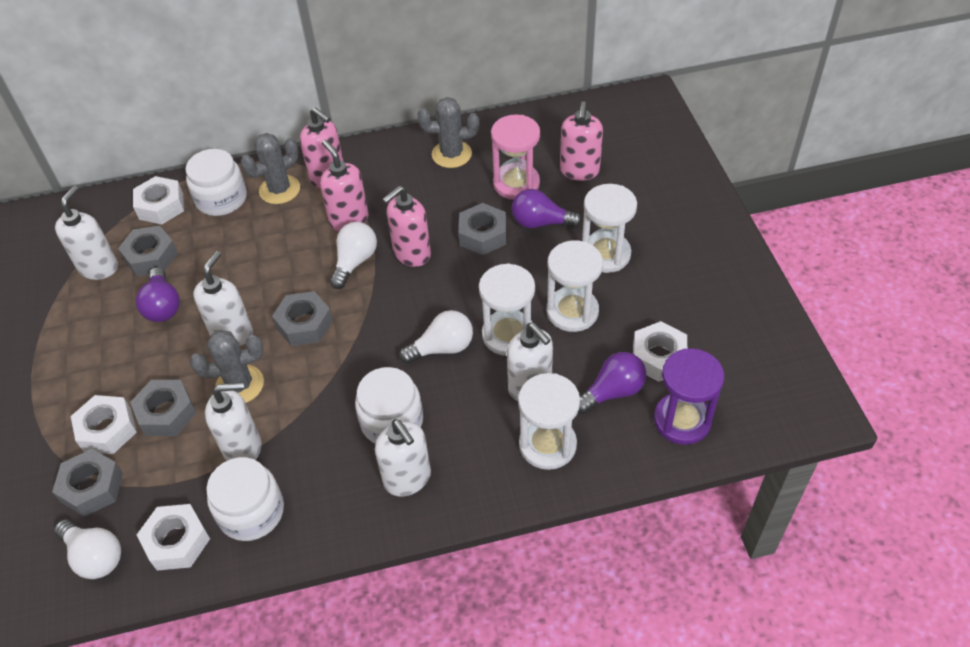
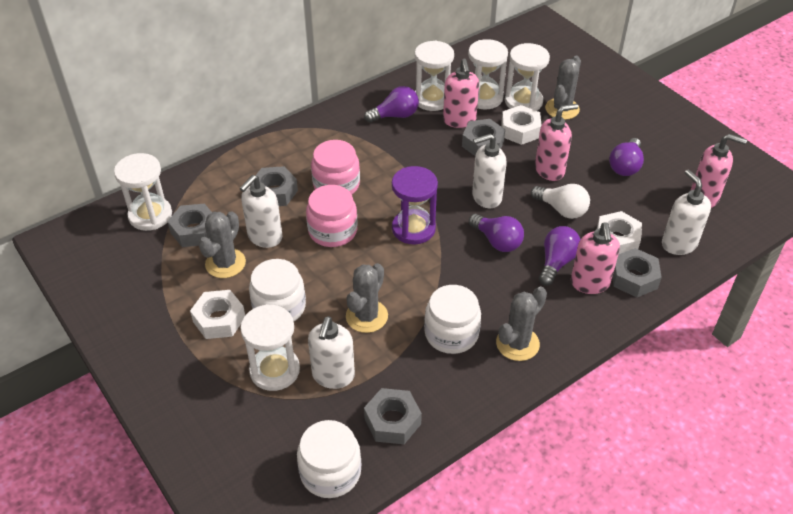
grey cactus: [190,330,264,403] [241,133,300,204] [418,97,479,168] = 3 -> [198,211,246,278] [346,263,388,333] [496,286,547,361] [545,56,581,120] = 4
pink hourglass: [491,115,540,200] = 1 -> none = 0
pink jar: none = 0 -> [306,185,358,247] [311,140,360,194] = 2
purple light bulb: [136,267,180,322] [512,189,582,228] [578,352,646,414] = 3 -> [364,86,419,123] [469,214,524,252] [539,226,580,286] [609,138,644,176] = 4
white hourglass: [479,263,535,356] [518,373,580,470] [547,240,603,332] [582,184,637,273] = 4 -> [114,153,172,231] [240,304,300,391] [415,40,454,111] [468,39,508,110] [505,43,550,111] = 5
white light bulb: [54,519,121,579] [329,222,377,289] [399,310,473,364] = 3 -> [531,184,590,219] = 1
white nut: [71,395,137,454] [133,176,184,225] [137,504,210,571] [633,321,687,382] = 4 -> [190,290,245,339] [501,105,541,145] [597,211,642,254] = 3
white soap dispenser: [55,186,118,280] [193,251,253,346] [205,382,261,461] [375,419,431,497] [507,323,553,401] = 5 -> [240,175,282,248] [308,316,355,389] [472,134,507,208] [662,170,711,255] = 4

